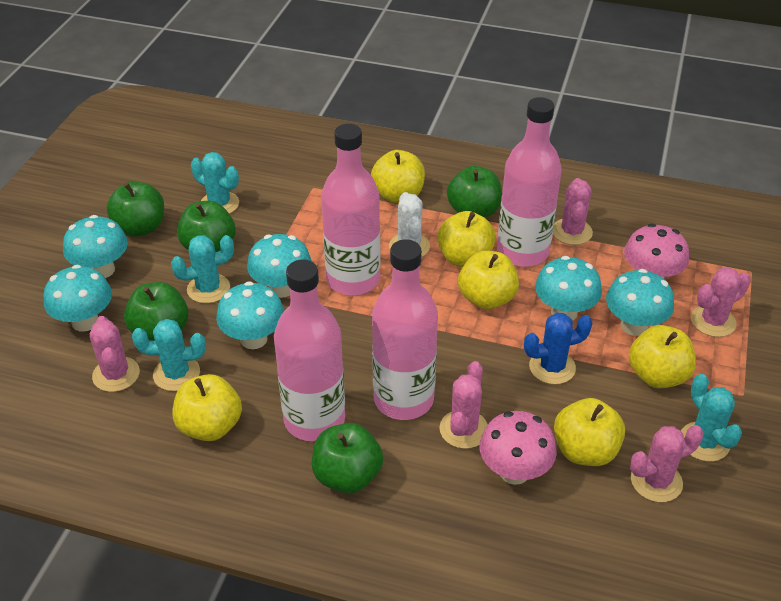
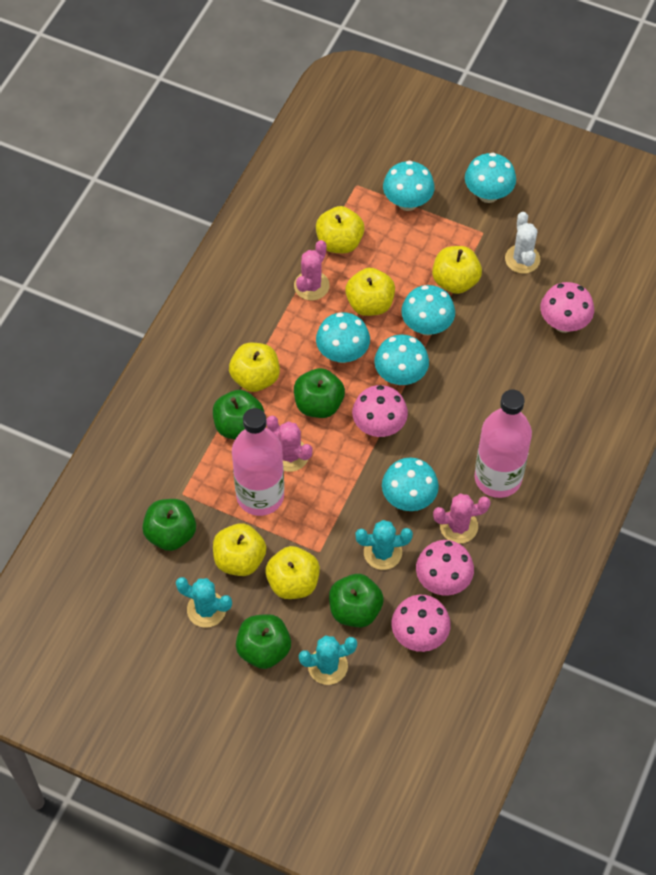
blue cactus: [524,313,593,384] = 1 -> none = 0
pink bottle: [274,259,345,441] [321,124,380,295] [372,239,438,420] [497,97,562,267] = 4 -> [232,408,284,516] [475,389,532,498] = 2
pink cactus: [90,316,140,392] [439,361,488,449] [553,178,593,245] [630,425,703,502] [691,267,751,337] = 5 -> [267,415,312,472] [294,240,330,301] [433,493,491,543] = 3
pink mushroom: [480,411,557,485] [624,224,689,279] = 2 -> [352,385,408,437] [391,595,451,652] [416,540,474,596] [540,282,594,333] = 4
turquoise cactus: [132,319,206,391] [171,235,234,303] [191,152,239,214] [681,374,742,462] = 4 -> [176,577,232,628] [299,635,357,685] [355,520,413,570] = 3

